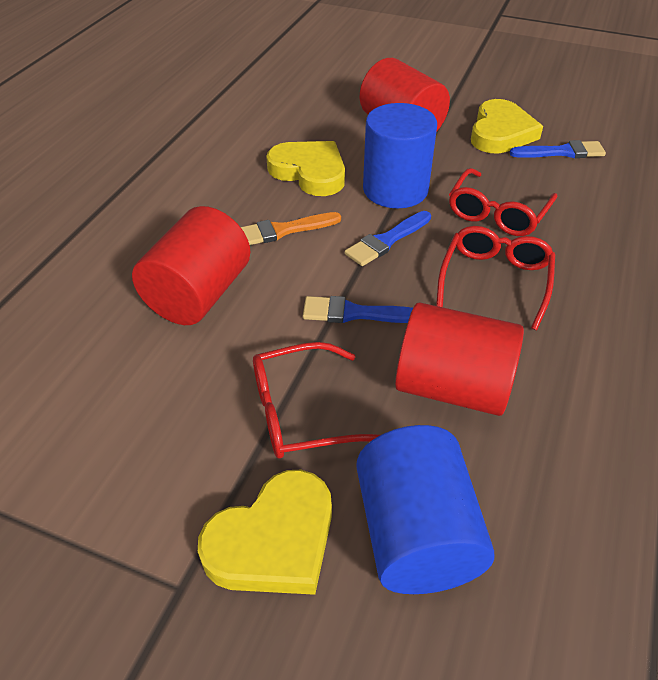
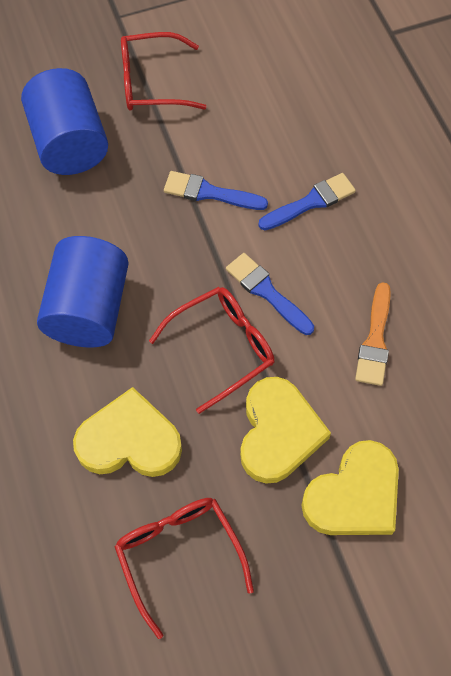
red cylinder: [132,206,250,325] [360,58,450,132] [395,303,524,416] = 3 -> none = 0

